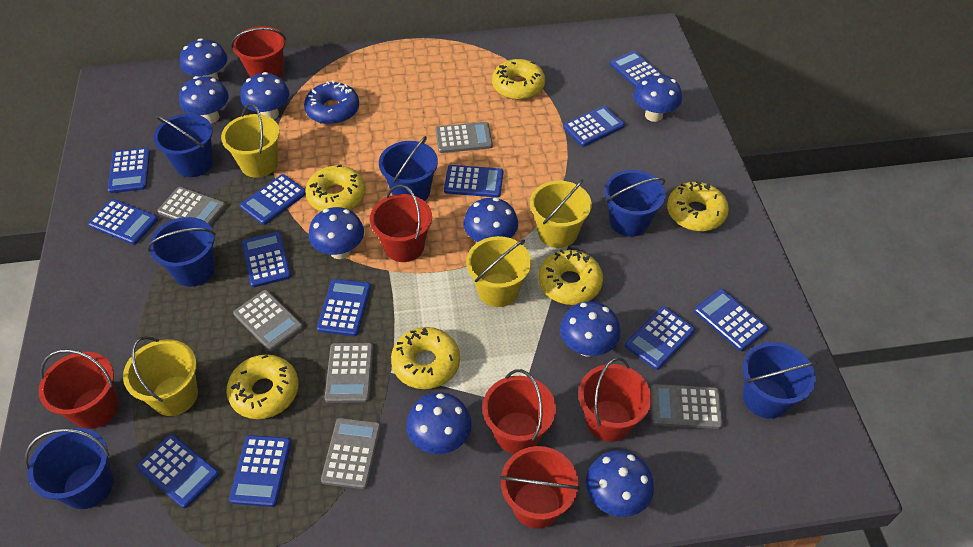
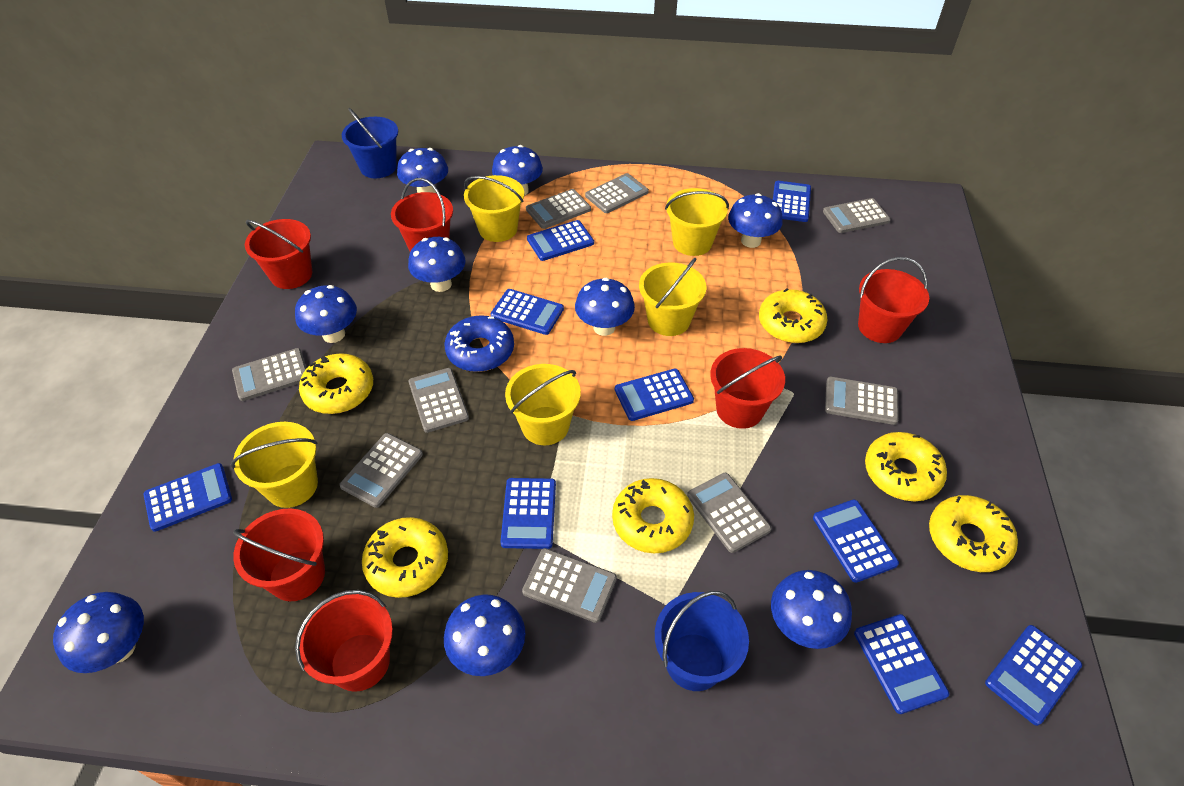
blue bucket: [24,428,113,509] [147,217,215,287] [153,114,213,177] [379,136,438,201] [604,170,666,237] [743,342,817,419] = 6 -> [342,108,398,178] [655,591,749,691] = 2
blue calculator: [88,199,158,245] [108,148,150,193] [137,434,219,508] [229,435,291,507] [240,174,306,225] [242,232,291,287] [317,279,371,336] [444,165,503,197] [563,106,625,147] [610,51,663,88] [625,306,695,370] [694,289,769,351] = 12 -> [144,463,232,532] [490,289,564,335] [500,478,556,549] [527,220,594,261] [615,369,694,421] [773,181,811,222] [813,500,899,583] [854,614,949,714] [985,625,1082,726] = 9
grey calculator: [157,187,226,226] [233,290,303,351] [321,418,381,489] [325,343,373,403] [435,122,493,153] [650,384,723,429] = 6 -> [232,348,306,401] [340,433,423,508] [409,368,469,433] [522,548,617,623] [526,189,591,229] [585,173,649,213] [687,473,772,553] [823,198,891,233] [825,377,899,425] = 9
yellow bucket: [123,336,198,416] [221,103,280,178] [466,236,531,307] [530,179,592,248] = 4 -> [231,422,318,508] [464,175,524,242] [505,364,581,445] [639,258,706,336] [665,188,729,256] = 5

